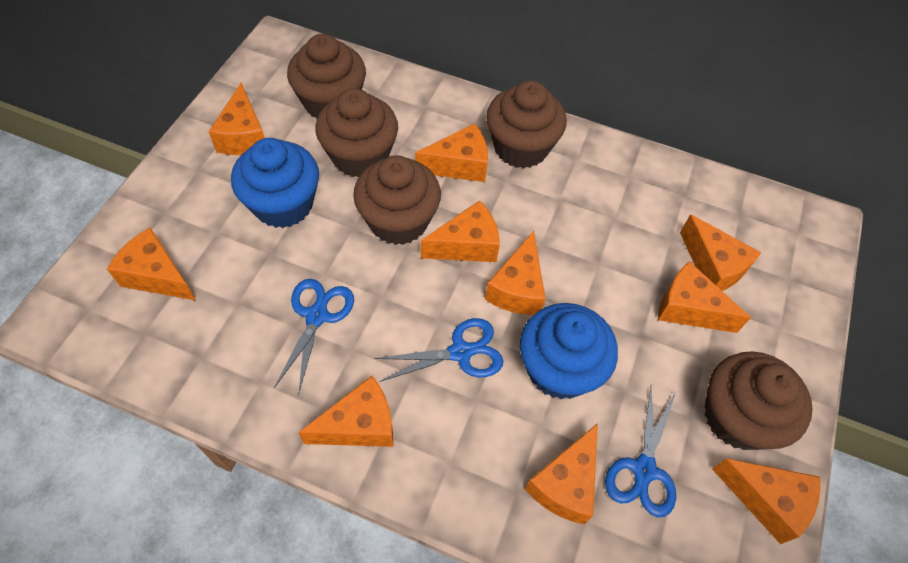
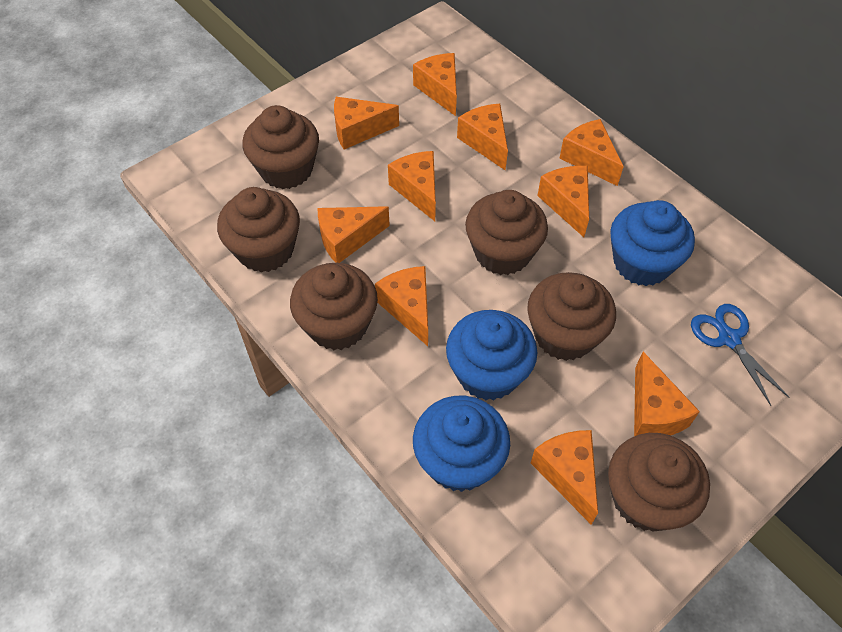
blue cupcake: [231,138,319,228] [520,303,618,399] = 2 -> [413,396,510,492] [446,310,537,401] [610,200,695,286] = 3
blue scissors: [274,279,354,395] [374,318,503,382] [605,385,676,517] = 3 -> [691,304,790,406] = 1
brown cupcake: [287,34,366,119] [316,89,398,177] [353,155,441,245] [486,81,567,169] [705,351,813,450] = 5 -> [217,187,300,272] [243,105,319,189] [290,263,378,350] [465,190,548,275] [527,272,616,361] [608,433,710,531] = 6

